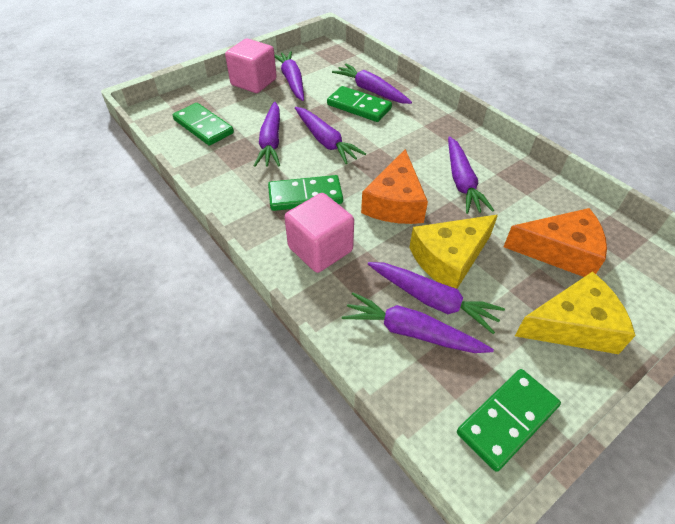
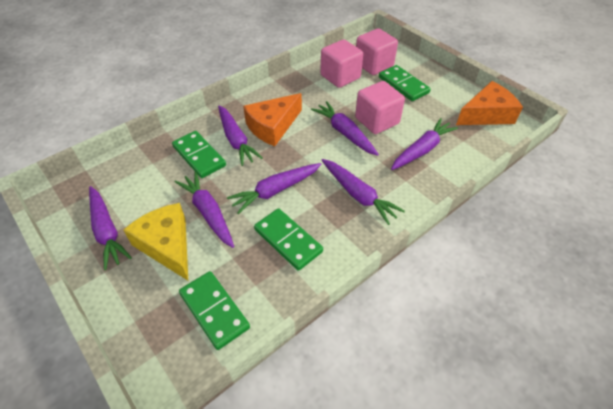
pink cube: [225,39,277,93] [285,193,354,273] = 2 -> [320,39,363,88] [355,81,405,134] [356,28,398,75] = 3
yellow cheese: [409,215,498,289] [515,271,636,354] = 2 -> [123,203,188,280] = 1

